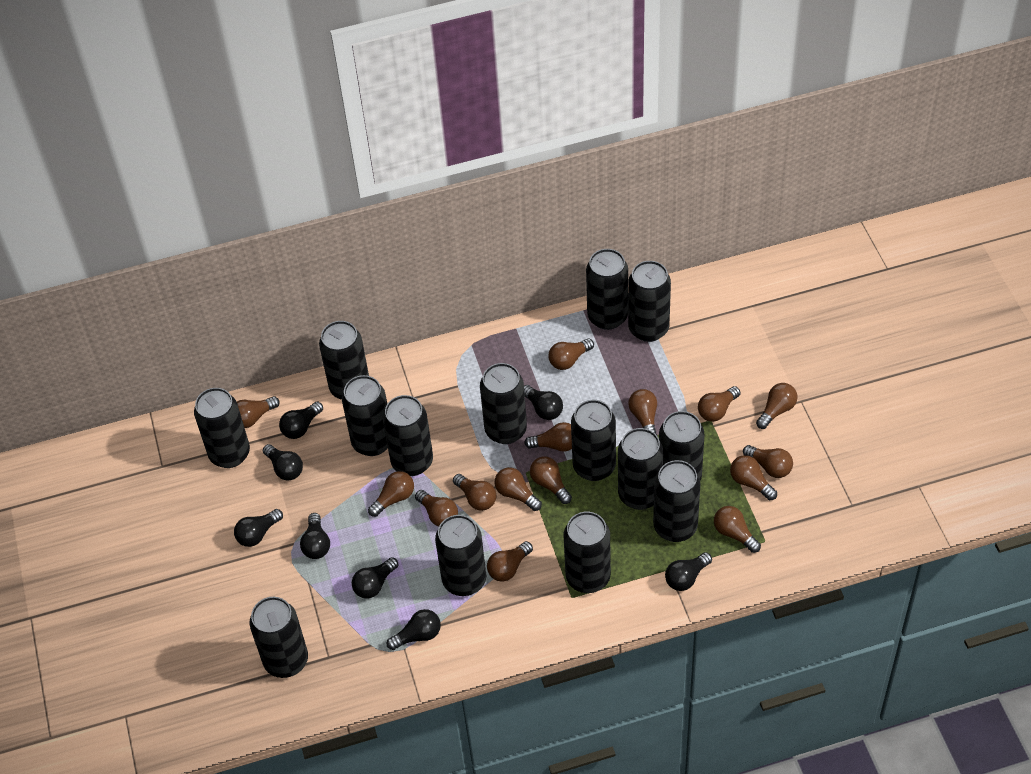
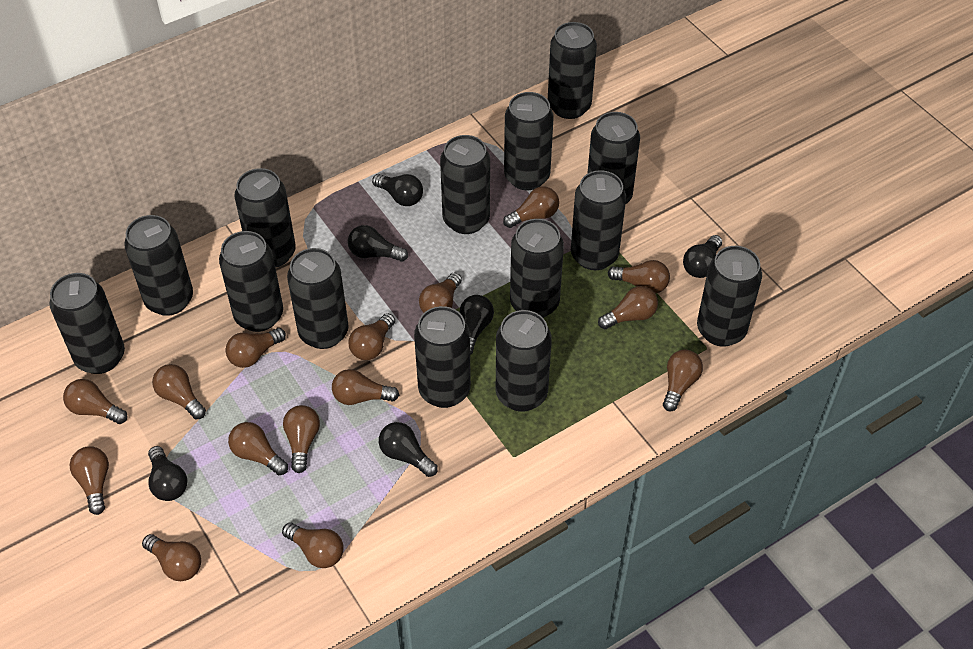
black light bulb: [234,509,283,547] [263,444,303,481] [279,402,323,439] [300,513,330,559] [352,557,398,598] [387,609,441,650] [524,385,563,420] [665,552,712,591] = 8 -> [148,446,187,501] [348,225,408,262] [372,174,423,206] [379,422,438,477] [460,295,494,355] [683,235,722,278] = 6

